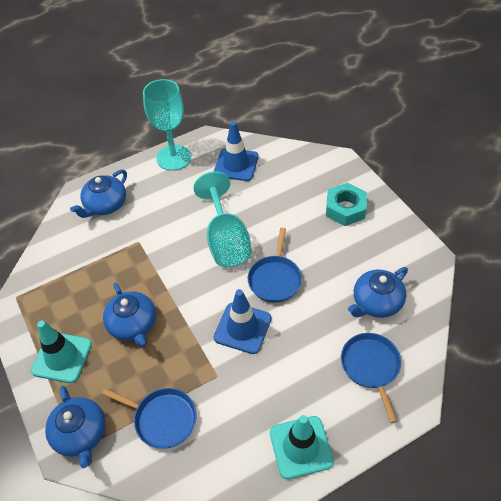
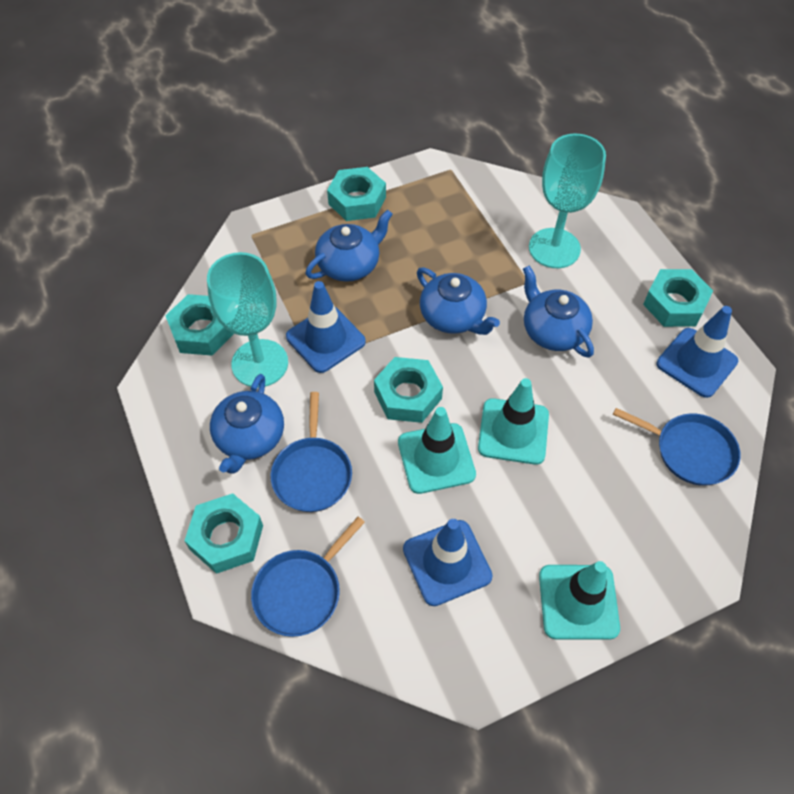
blue traffic cone: [214,121,259,181] [214,289,271,354] = 2 -> [286,281,366,373] [403,519,493,606] [656,306,738,398] = 3
turquoise nut: [326,183,367,226] = 1 -> [165,294,234,356] [185,493,263,574] [327,167,386,221] [374,357,443,423] [643,269,713,327] = 5
turquoise traffic cone: [31,321,92,383] [270,415,334,479] = 2 -> [398,407,476,494] [478,378,549,465] [539,561,620,640] = 3

